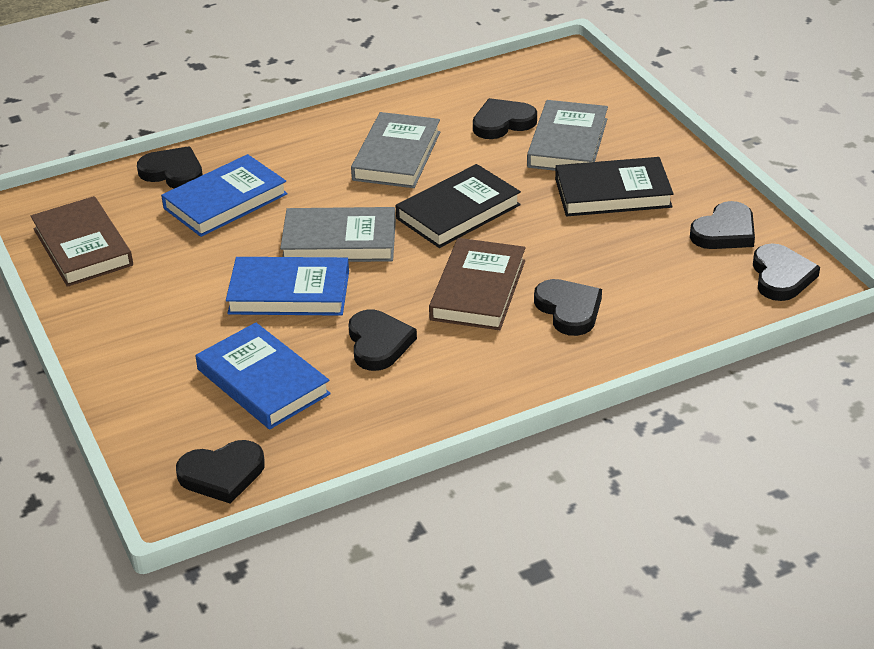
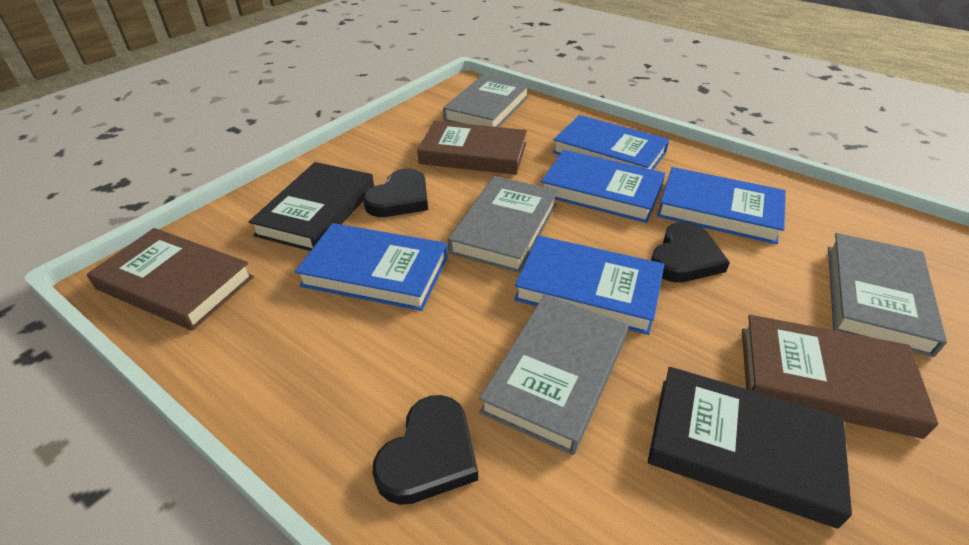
black heart: [137,146,203,189] [176,440,265,504] [348,310,417,371] [473,98,537,139] [534,279,602,336] [690,201,755,249] [753,243,820,301] = 7 -> [363,168,428,217] [373,395,478,505] [651,222,730,282] = 3
blue book: [161,154,288,237] [196,322,331,429] [226,257,349,316] = 3 -> [295,223,448,311] [514,236,664,335] [541,150,665,223] [552,115,669,170] [657,167,786,244] = 5
brown book: [31,196,133,287] [429,238,526,330] = 2 -> [87,228,254,331] [417,121,527,175] [742,315,938,439] = 3
grey book: [280,207,396,262] [351,112,440,188] [527,100,608,171] = 3 -> [443,74,530,127] [448,176,558,273] [479,295,628,455] [828,233,947,357] = 4

